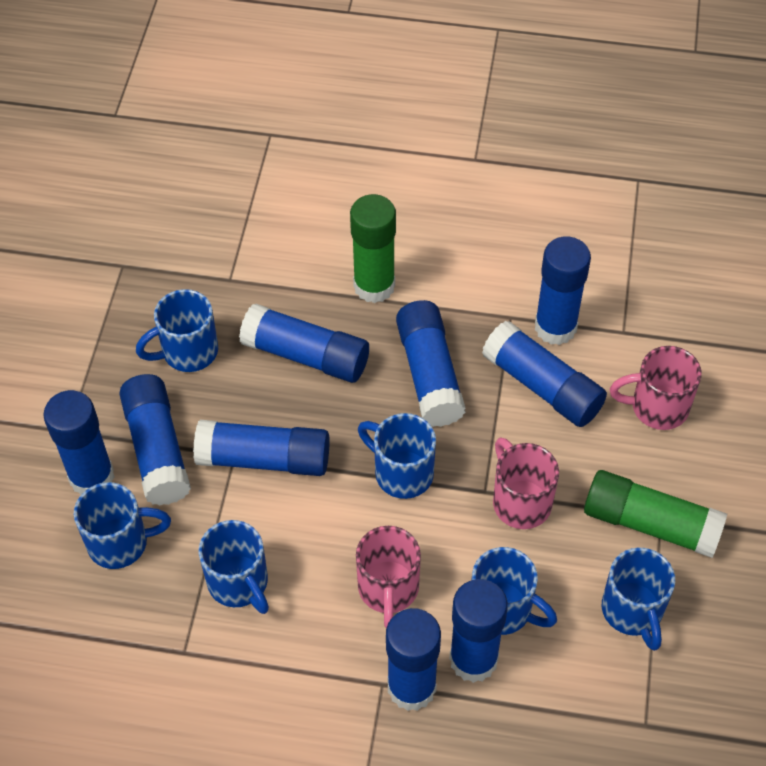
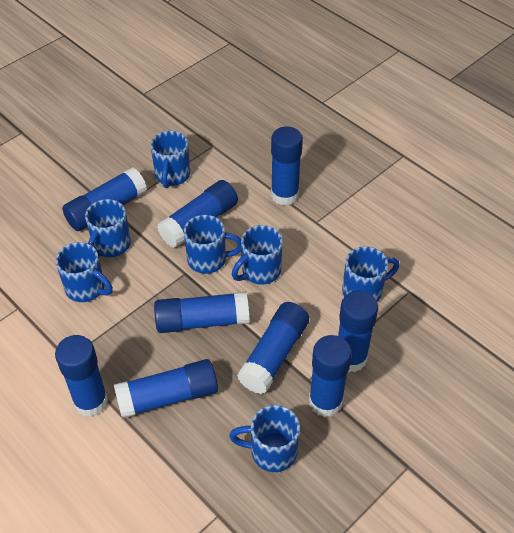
blue mug: [74,482,171,569] [136,289,218,372] [199,520,269,614] [358,413,436,499] [472,547,557,635] [602,547,675,651] = 6 -> [56,242,113,302] [85,199,131,257] [150,131,190,188] [184,215,241,274] [229,405,300,472] [232,225,283,285] [342,246,400,302] = 7
green glue stick: [350,194,396,303] [584,470,727,558] = 2 -> none = 0
pink mug: [356,526,421,628] [493,437,559,529] [610,346,702,430] = 3 -> none = 0

